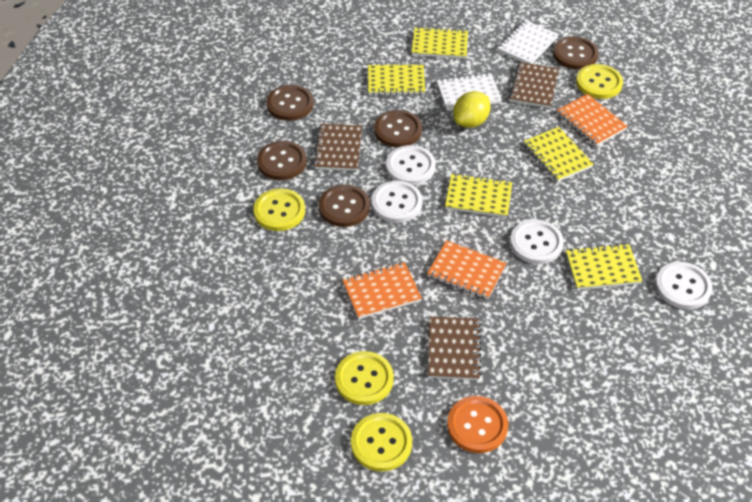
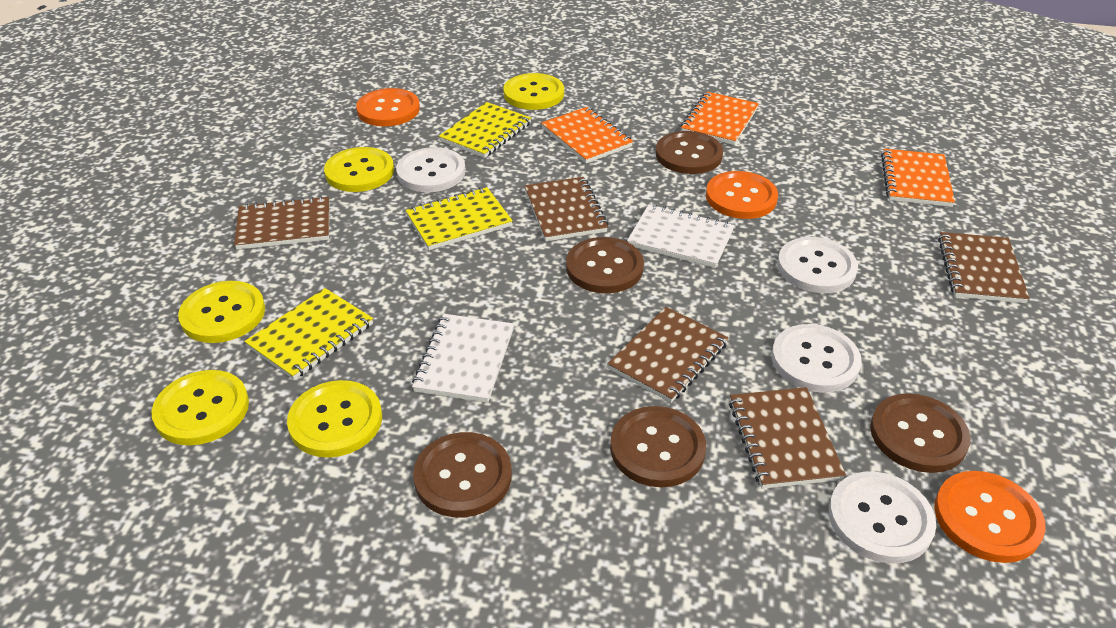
brown notebook: [313,124,362,171] [428,317,482,380] [509,62,559,108] = 3 -> [234,196,329,250] [525,177,608,241] [607,307,729,403] [729,387,846,489] [938,232,1030,303] = 5
orange button: [447,396,508,453] = 1 -> [356,88,420,126] [706,171,778,219] [934,471,1046,563] = 3
yellow button: [254,188,305,231] [335,351,394,405] [351,413,412,471] [576,64,623,99] = 4 -> [151,370,249,445] [178,281,265,343] [287,380,382,457] [324,147,394,192] [503,73,564,110] = 5
yellow lemon: [453,91,491,128] = 1 -> none = 0
yellow notebook: [368,65,425,96] [412,27,468,59] [445,173,512,218] [524,127,594,182] [566,243,642,290] = 5 -> [244,288,373,380] [406,187,513,250] [439,102,531,158] = 3

